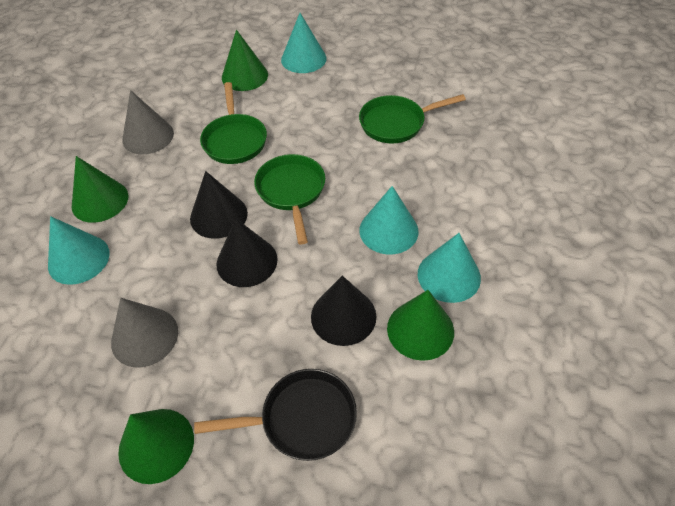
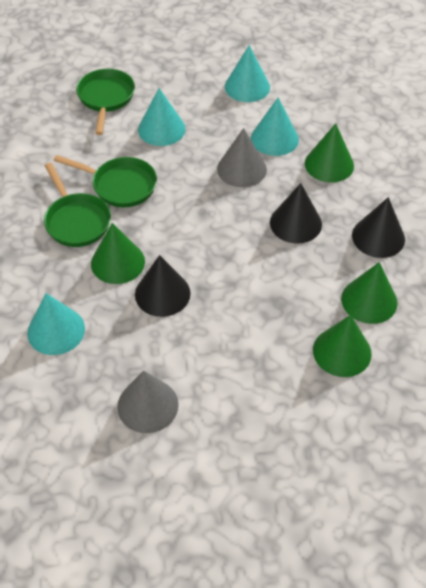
black pan: [194,369,357,461] = 1 -> none = 0

